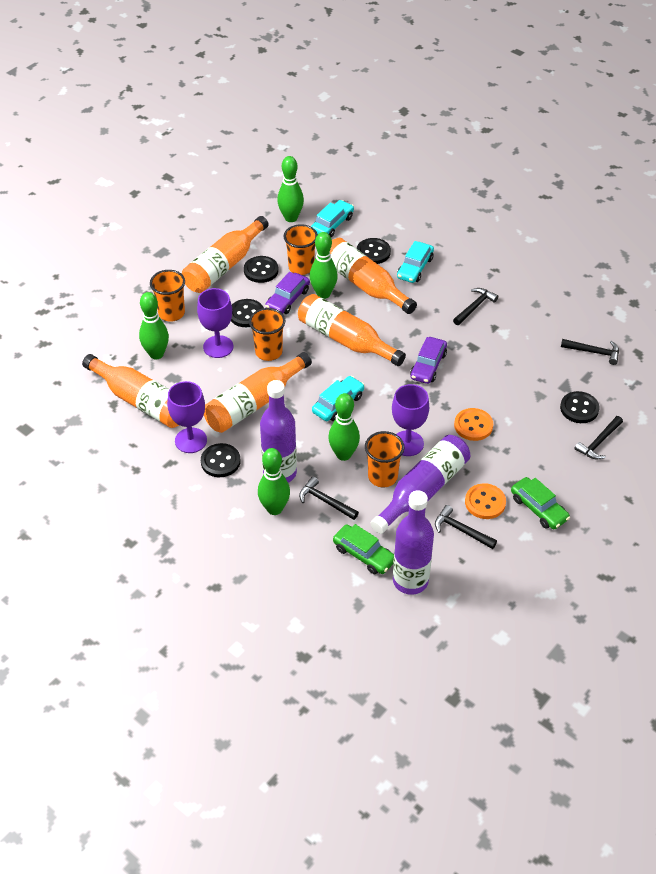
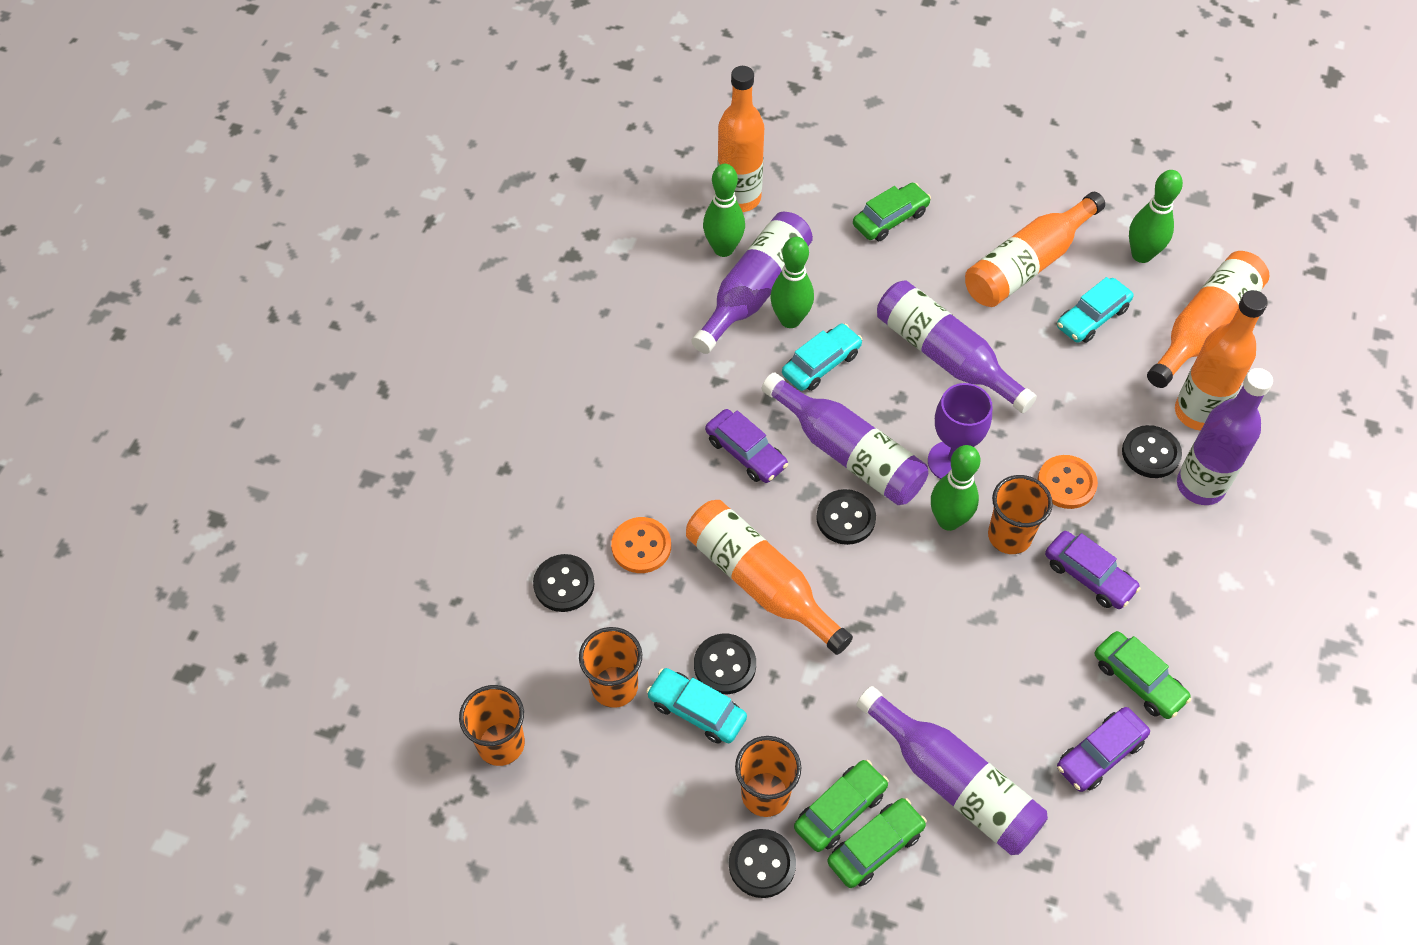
black hammer: [299,476,359,520] [435,505,497,549] [453,288,498,325] [561,339,619,365] [574,416,623,460] = 5 -> none = 0
green bowling pin: [139,292,169,360] [258,448,290,515] [277,156,304,222] [310,232,338,299] [328,393,360,461] = 5 -> [703,164,745,257] [770,237,814,328] [931,445,980,531] [1129,170,1183,263] = 4
green car: [333,524,394,574] [511,477,570,529] = 2 -> [794,760,889,852] [827,798,927,888] [853,183,931,241] [1095,631,1192,719] = 4
purple bottle: [260,380,297,483] [371,435,471,534] [393,490,434,595] = 3 -> [691,212,813,354] [762,372,928,505] [856,686,1048,855] [877,280,1037,413] [1177,368,1273,505] = 5
purple car: [265,272,310,314] [410,337,447,384] = 2 -> [705,409,788,483] [1045,531,1141,609] [1057,707,1150,792] = 3
purple goblet: [167,381,207,453] [197,288,233,358] [392,384,429,456] = 3 -> [928,383,992,479] = 1

